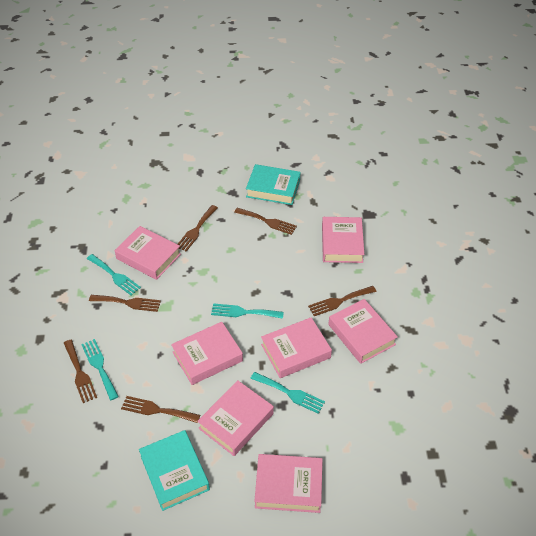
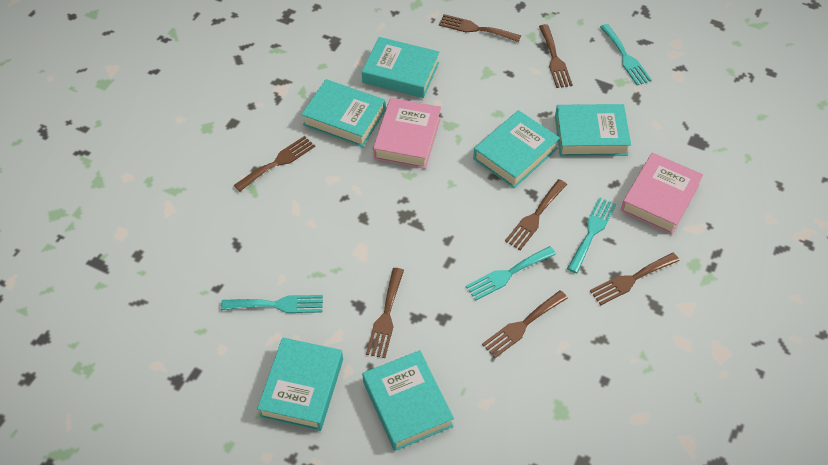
brown fork: [64,340,97,403] [89,295,161,312] [121,396,200,423] [177,205,218,252] [234,208,297,235] [308,286,376,316] = 6 -> [234,136,315,191] [366,268,404,358] [439,14,521,42] [482,290,568,358] [505,179,567,250] [539,24,573,88] [590,253,680,305] = 7
pink book: [115,226,181,280] [171,322,243,385] [197,380,274,456] [254,454,323,513] [261,317,332,378] [322,217,364,263] [328,299,398,364] = 7 -> [373,98,441,169] [621,153,703,234] = 2
turquoise book: [139,430,210,511] [246,164,300,205] = 2 -> [257,337,343,431] [301,79,386,147] [362,37,440,98] [362,350,454,451] [473,110,560,188] [555,104,631,156] = 6

